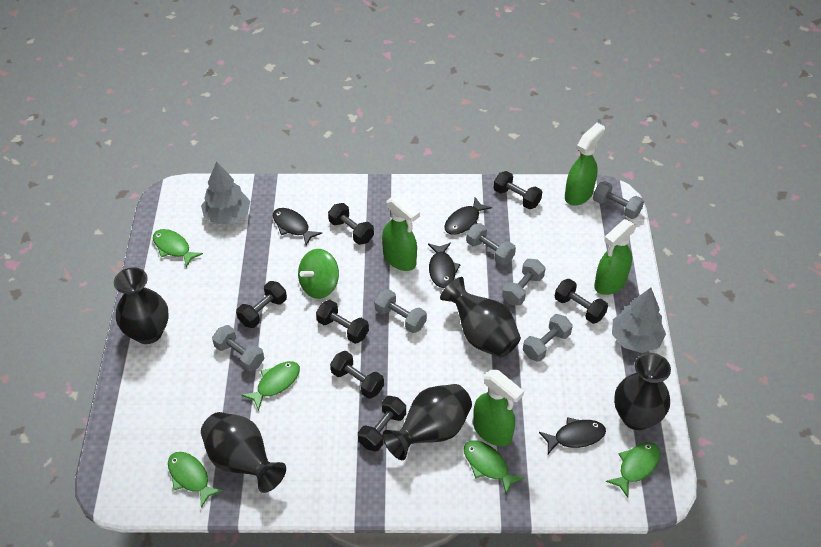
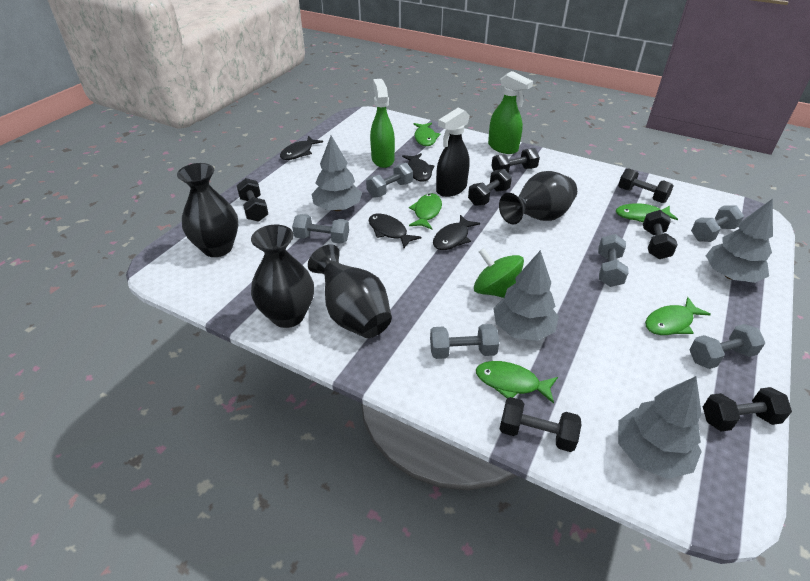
black spray bottle: none = 0 -> [436,108,470,197] = 1
black vase: [114,267,169,344] [201,412,286,493] [383,384,472,460] [440,277,521,358] [614,353,671,430] = 5 -> [177,163,238,257] [251,224,314,328] [308,244,392,338] [499,171,577,224] = 4
green spray bottle: [382,195,420,271] [473,370,524,446] [565,123,605,206] [594,219,637,295] = 4 -> [370,79,395,168] [488,71,533,154] = 2
grey tree: [201,161,250,225] [612,288,666,353] = 2 -> [312,136,362,211] [493,250,559,341] [618,376,702,479] [706,199,773,283] = 4

